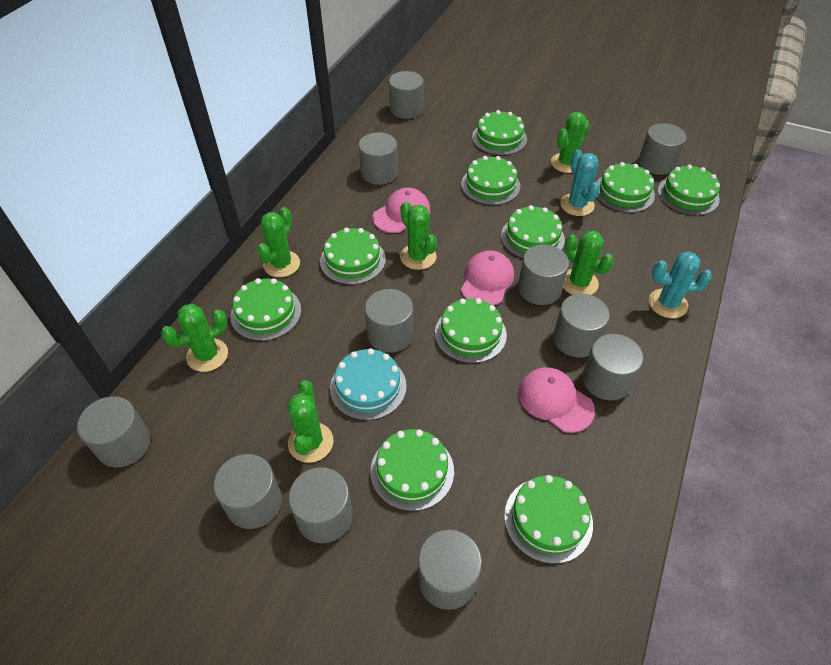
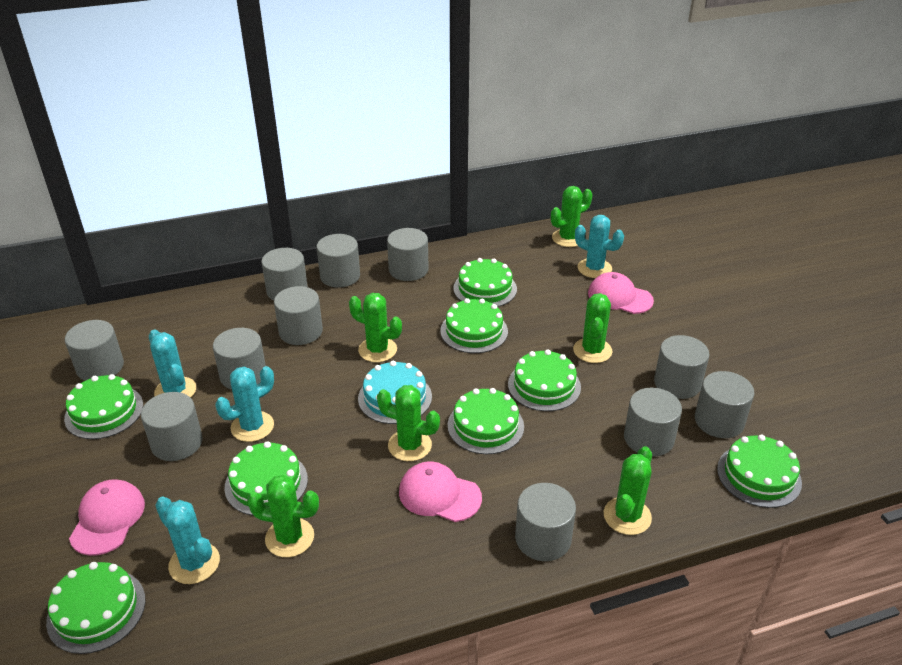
green cake: [231,278,301,341] [320,228,386,285] [370,429,454,511] [435,298,507,363] [461,156,520,205] [472,110,527,155] [501,205,565,258] [504,475,593,564] [596,162,655,213] [658,164,720,215] = 10 -> [46,562,145,654] [64,374,143,439] [224,441,308,516] [440,298,508,353] [448,388,524,454] [453,258,517,307] [508,350,581,411] [717,435,802,508] = 8
turquoise cactus: [560,150,600,216] [649,251,712,318] = 2 -> [149,330,196,398] [155,497,220,584] [215,366,274,442] [575,215,624,278] = 4

